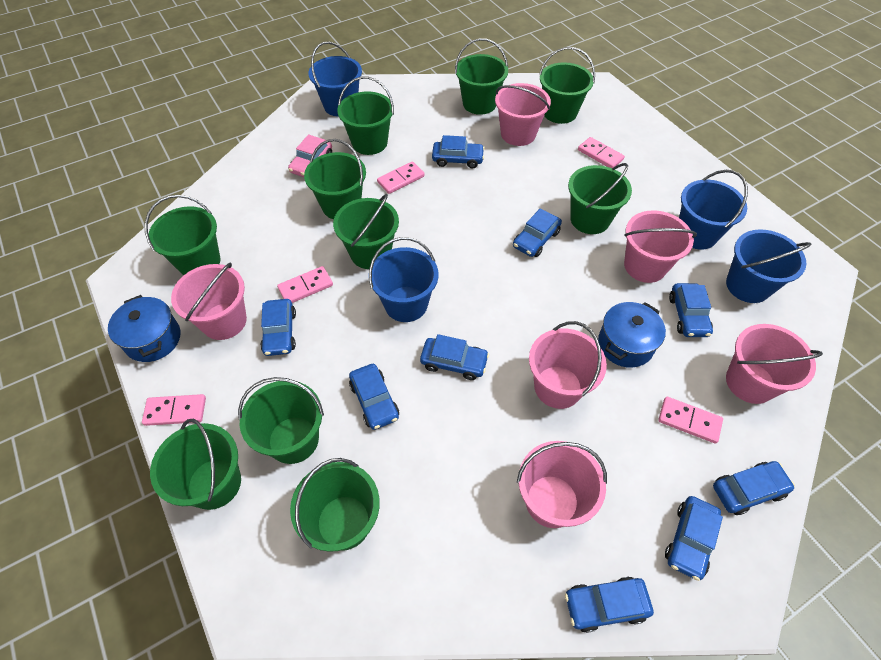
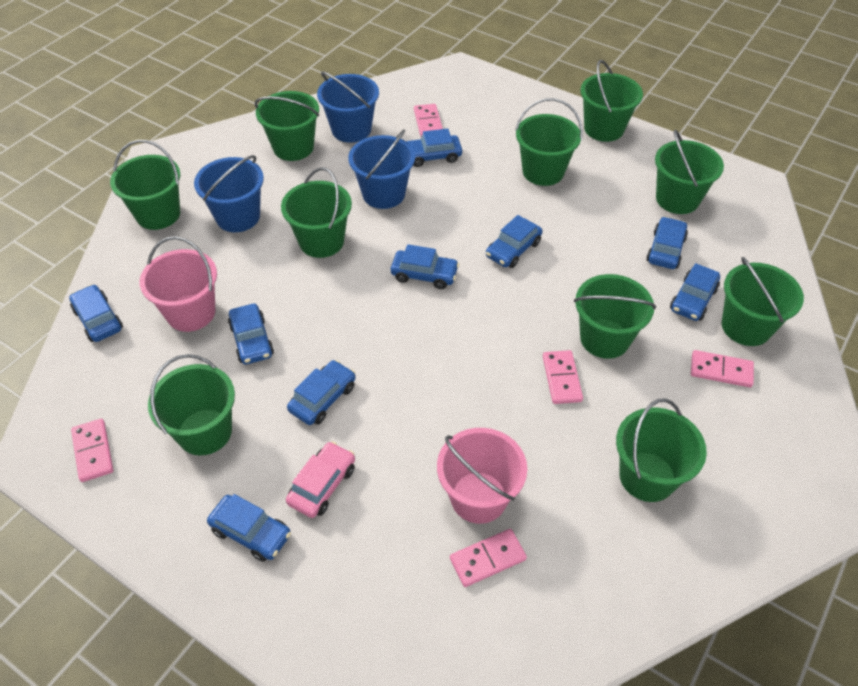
blue bucket: [308,41,362,116] [369,237,439,322] [679,170,748,250] [726,229,811,303] = 4 -> [194,155,264,232] [317,71,379,143] [348,129,415,209] = 3
blue pot: [108,295,180,362] [598,302,666,368] = 2 -> none = 0
pink bucket: [171,263,247,340] [495,83,551,146] [517,441,607,528] [529,321,607,409] [624,210,697,283] [726,324,823,404] = 6 -> [139,236,217,332] [437,428,527,524] = 2

